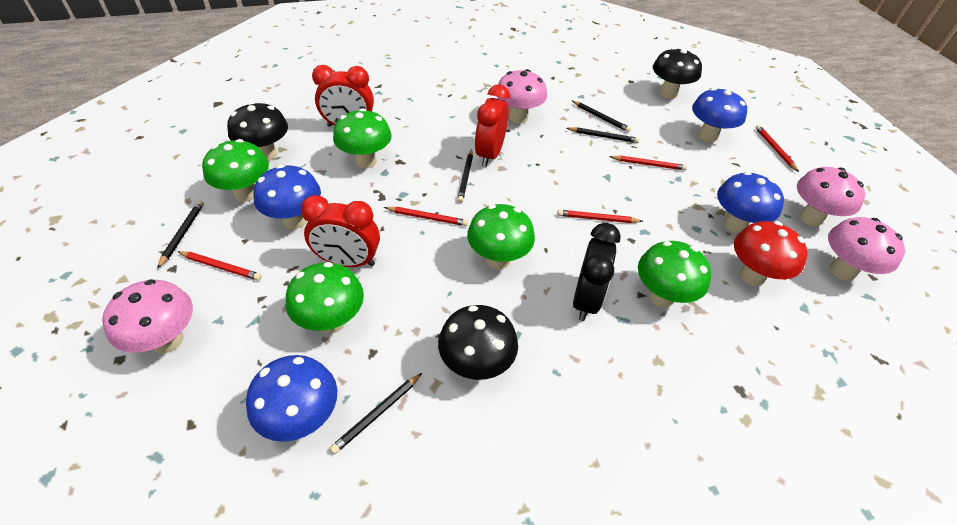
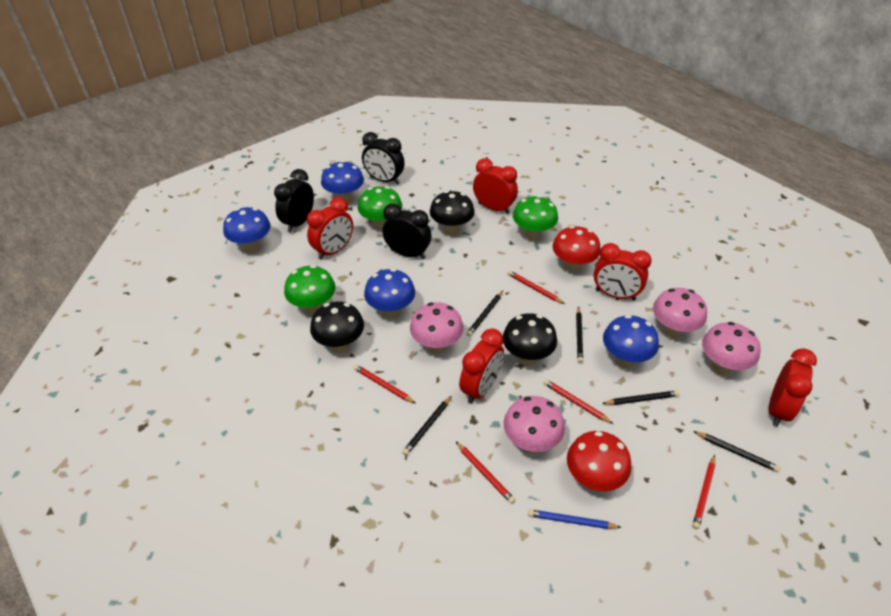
black clock: [573,223,621,321] = 1 -> [274,169,314,232] [362,132,405,185] [382,203,431,259] = 3
blue pencil: none = 0 -> [528,509,622,529] = 1
green mushroom: [202,139,269,202] [286,262,364,333] [333,109,392,168] [467,204,535,269] [638,241,711,308] = 5 -> [284,265,336,315] [358,186,402,231] [513,195,558,241] = 3
red clock: [301,195,380,267] [312,65,374,127] [475,85,510,167] = 3 -> [307,197,353,260] [459,328,504,404] [473,158,518,214] [594,243,652,300] [769,348,817,427] = 5
red mushroom: [734,221,808,286] = 1 -> [552,226,600,274] [567,431,631,491] = 2

